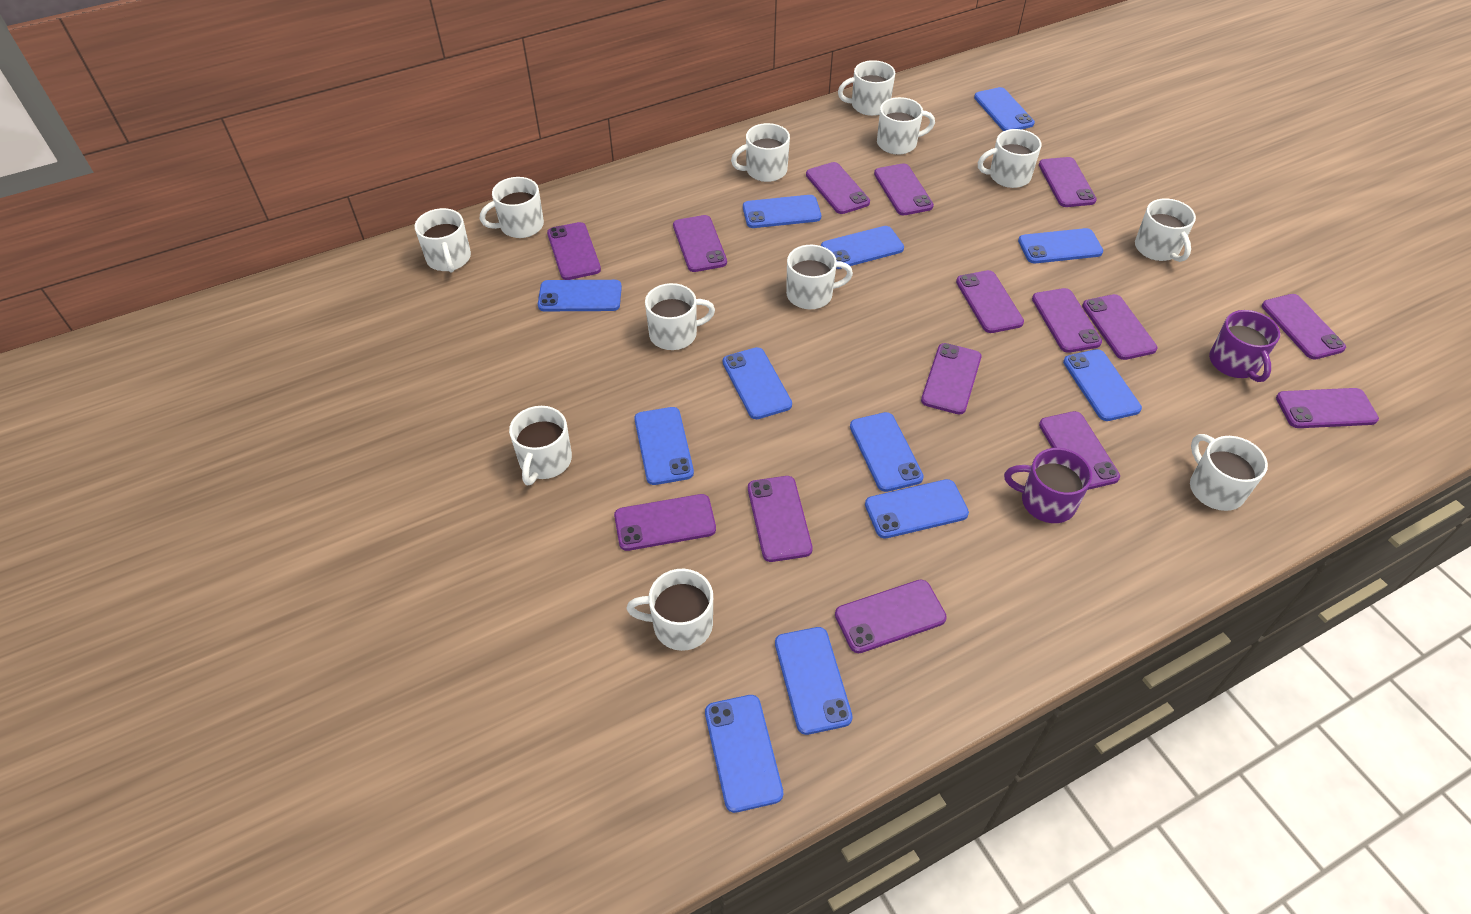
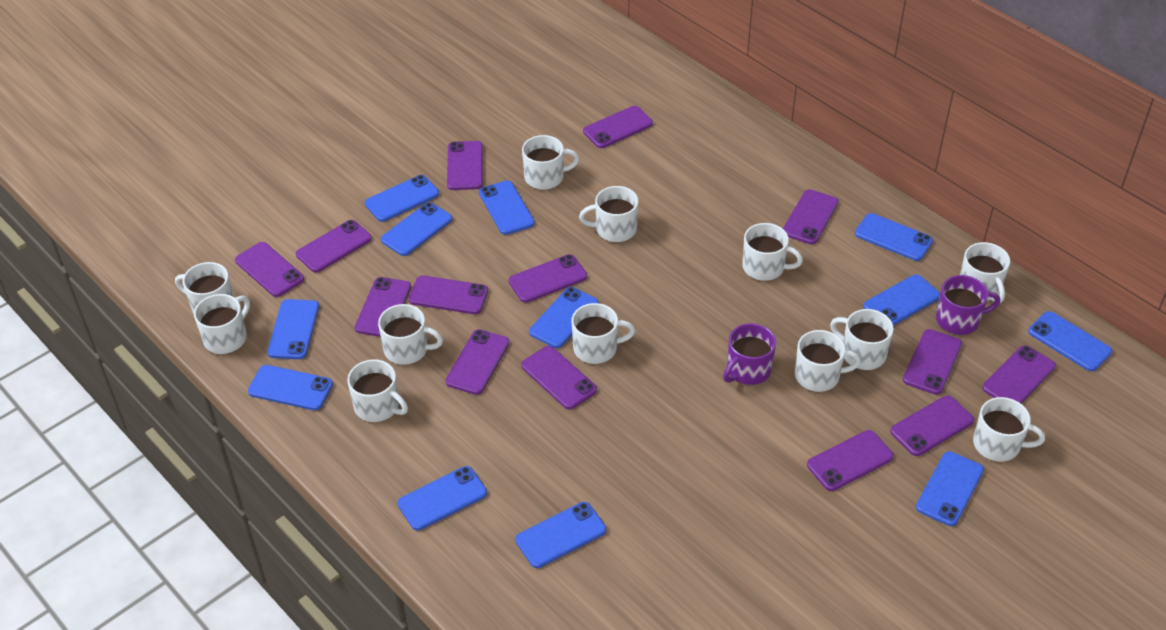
purple phone: [547,222,601,280] [614,494,716,551] [673,215,727,272] [748,476,813,562] [806,162,870,214] [835,580,947,653] [874,163,934,215] [921,343,981,415] [956,270,1024,333] [1032,288,1102,353] [1039,157,1097,207] [1039,411,1120,490] [1082,294,1157,360] [1262,294,1346,360] [1276,388,1379,428] = 15 -> [235,242,304,297] [296,220,372,273] [355,277,411,337] [409,275,488,314] [445,329,509,395] [447,141,483,190] [508,254,587,303] [521,346,597,409] [583,106,653,148] [783,189,839,244] [807,430,894,491] [890,395,974,456] [903,329,962,395] [982,345,1056,404] = 14

